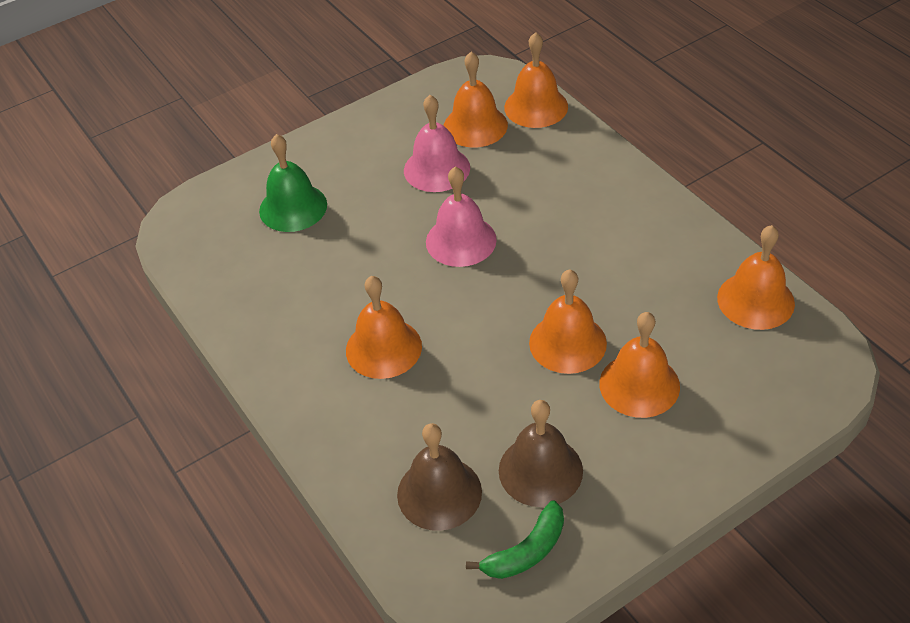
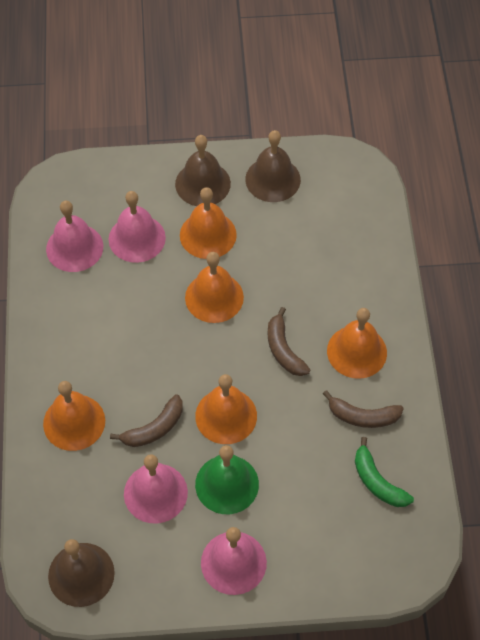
brown banana: none = 0 -> [110,394,183,447] [268,307,310,376] [323,390,404,428] = 3
brown bell: [397,423,482,531] [499,400,583,507] = 2 -> [48,539,115,607] [175,135,231,206] [245,130,301,202] = 3
orange bell: [346,276,422,379] [444,52,508,148] [504,32,568,128] [529,269,607,374] [599,312,680,418] [717,225,795,330] = 6 -> [43,381,105,451] [180,187,237,259] [185,252,244,323] [195,374,257,444] [327,308,387,379] = 5
pink bell: [404,95,470,192] [426,166,497,267] = 2 -> [46,201,103,272] [109,191,166,263] [124,454,188,523] [201,527,267,595] = 4

